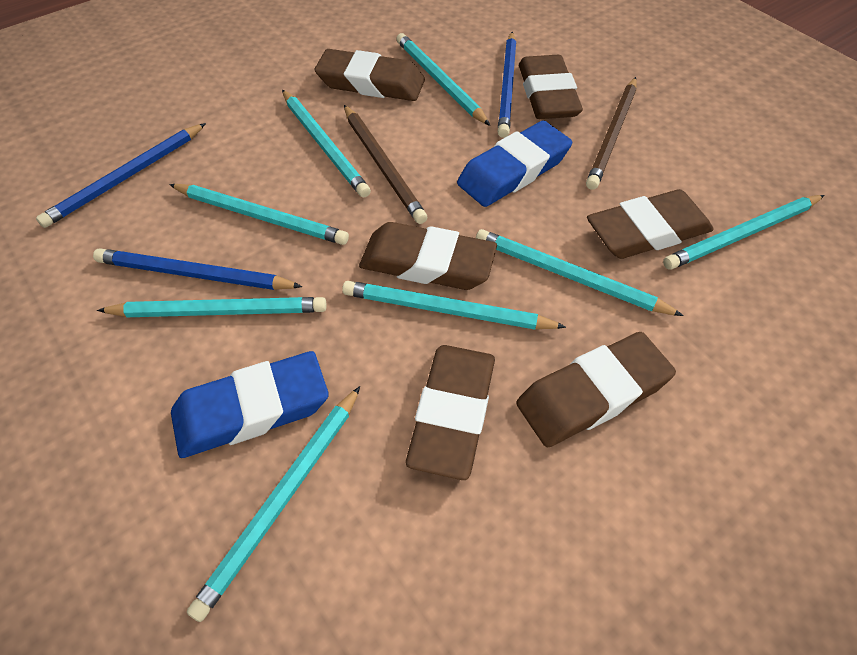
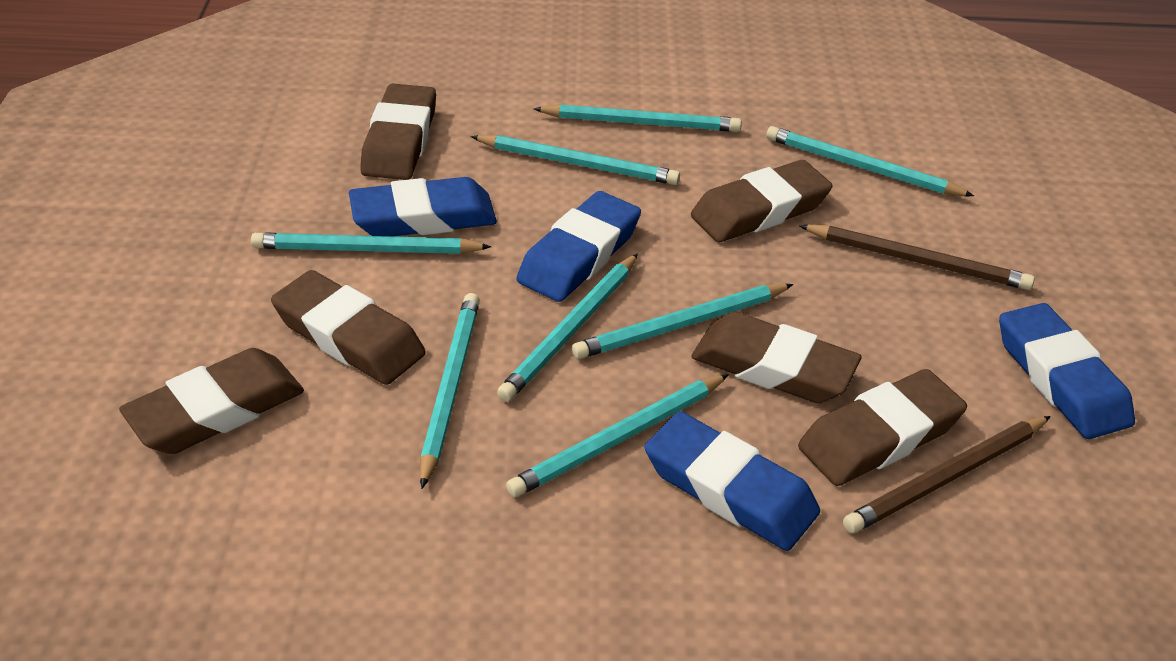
blue eraser: [171,351,329,458] [457,121,572,207] = 2 -> [349,177,497,236] [516,191,641,302] [645,411,820,551] [999,303,1135,439] = 4
blue pencil: [36,123,206,228] [93,249,303,290] [498,32,516,138] = 3 -> none = 0

